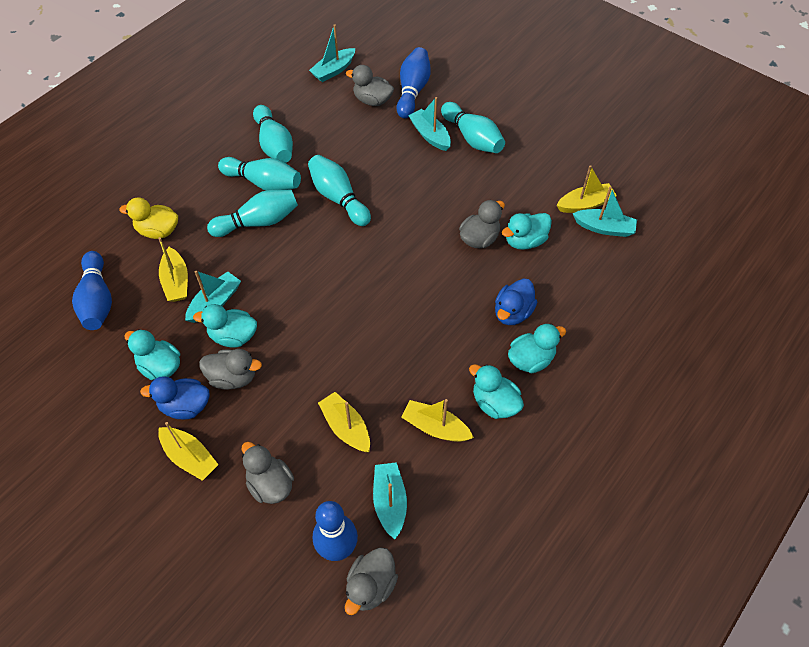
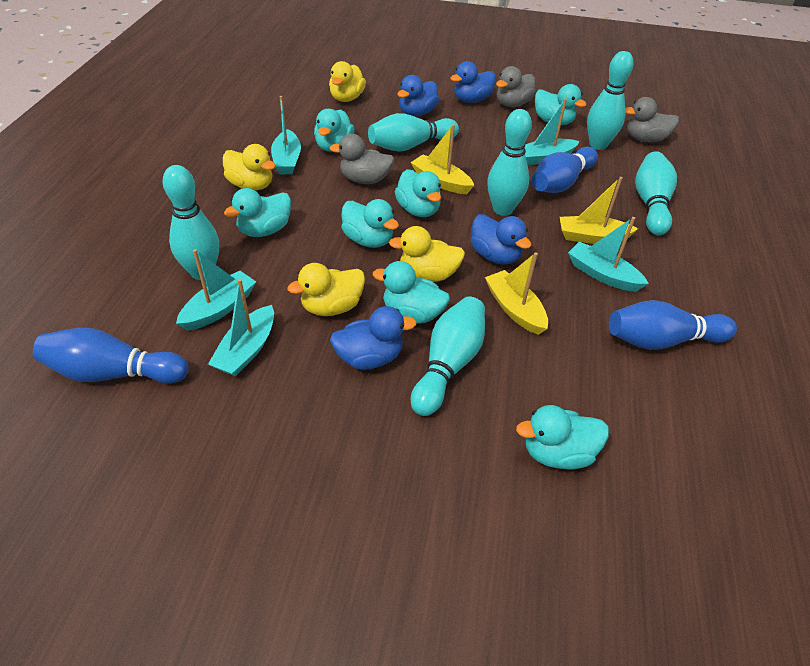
blue duck: [140,376,210,420] [495,279,537,325] = 2 -> [330,306,417,370] [397,75,439,117] [450,61,496,103] [471,214,531,264] = 4
grey duck: [199,349,262,390] [242,442,294,504] [345,547,398,615] [346,65,394,106] [459,200,505,248] = 5 -> [329,134,394,184] [496,66,536,107] [625,97,679,143] = 3
turquoise bowling pin: [207,190,298,237] [218,157,301,191] [253,105,293,163] [308,155,371,226] [441,102,505,153] = 5 -> [163,165,219,280] [368,113,459,152] [411,296,485,416] [487,109,532,216] [587,51,634,150] [635,151,677,235] = 6
turquoise duck: [124,329,180,380] [193,304,257,348] [469,364,524,419] [502,213,552,250] [508,324,566,373] = 5 -> [224,188,291,237] [314,109,355,152] [341,199,399,248] [373,261,450,323] [395,169,441,217] [516,405,609,470] [535,84,587,125] = 7
yellow boat: [158,237,188,302] [158,422,219,481] [318,392,370,452] [401,399,474,442] [557,165,617,213] = 5 -> [411,124,474,194] [485,252,548,335] [560,177,638,244] = 3
yellow duck: [119,197,178,239] = 1 -> [223,144,276,190] [287,263,365,316] [329,61,366,102] [389,226,465,282] = 4

